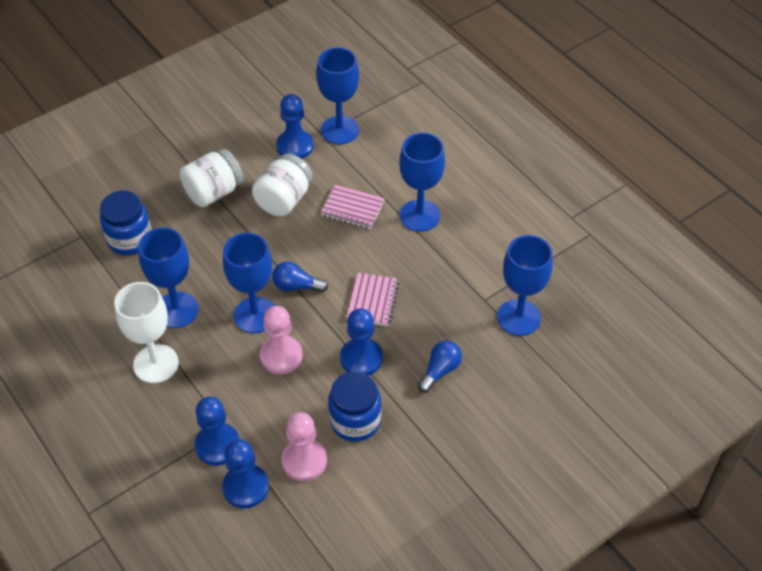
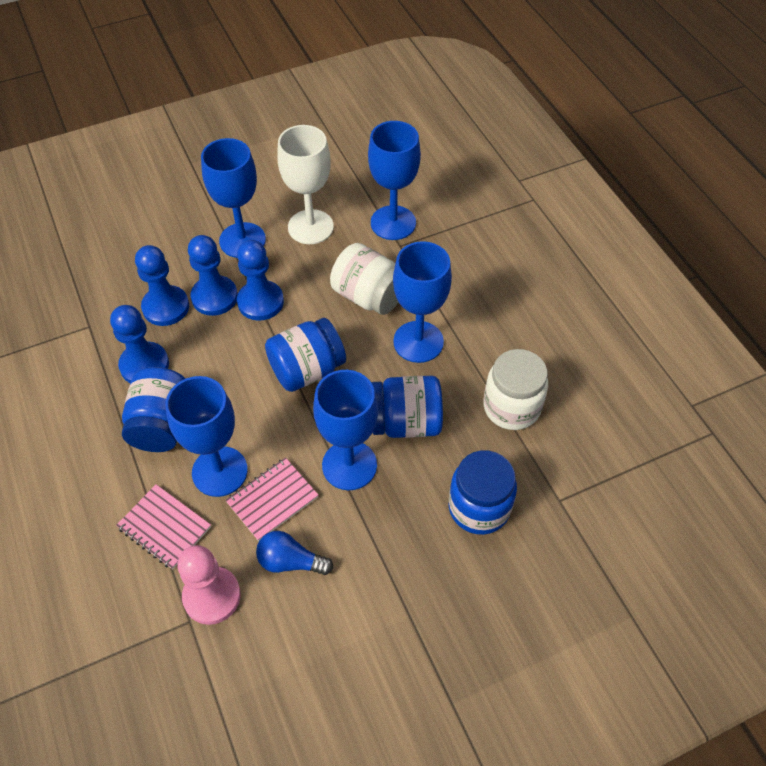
blue jar: [100,191,151,255] [328,371,381,442] = 2 -> [122,367,186,452] [265,318,346,392] [371,376,443,438] [449,450,517,535] = 4
blue light bulb: [272,262,328,292] [418,341,462,393] = 2 -> [256,531,333,575] = 1
pink pawn: [260,306,303,374] [281,412,327,482] = 2 -> [177,545,241,625] = 1

